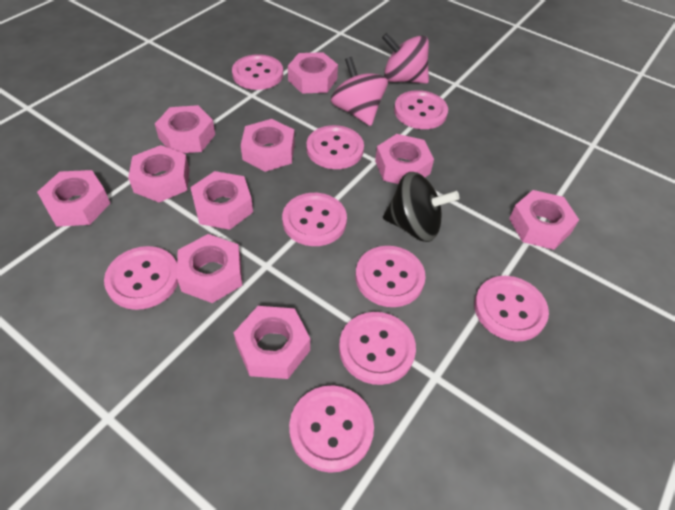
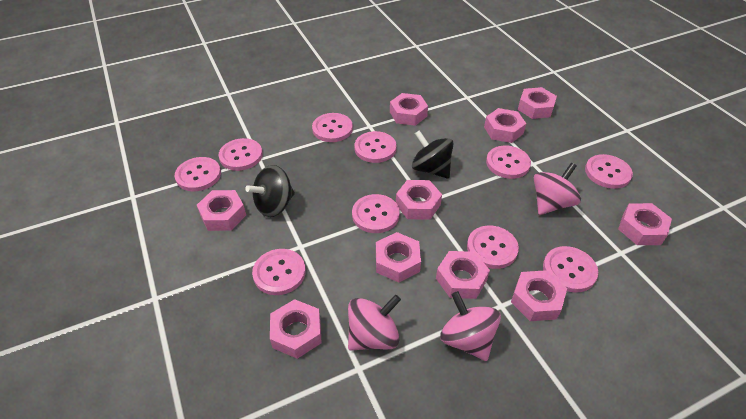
black spinning top: [383,172,459,242] = 1 -> [245,165,295,217] [412,130,454,179] = 2
pink button: [104,246,178,310] [232,54,283,90] [282,193,347,246] [289,385,374,473] [306,125,364,169] [339,312,416,385] [356,246,426,307] [394,90,448,129] [474,276,549,341] = 9 -> [175,157,221,191] [218,138,263,171] [252,249,306,295] [312,113,353,142] [352,194,399,233] [354,131,396,163] [467,226,519,269] [486,146,531,179] [543,246,598,293] [585,154,633,189] = 10
pink spinning top: [331,57,388,126] [382,33,429,84] = 2 -> [348,294,401,351] [440,291,501,361] [534,163,581,215] = 3

